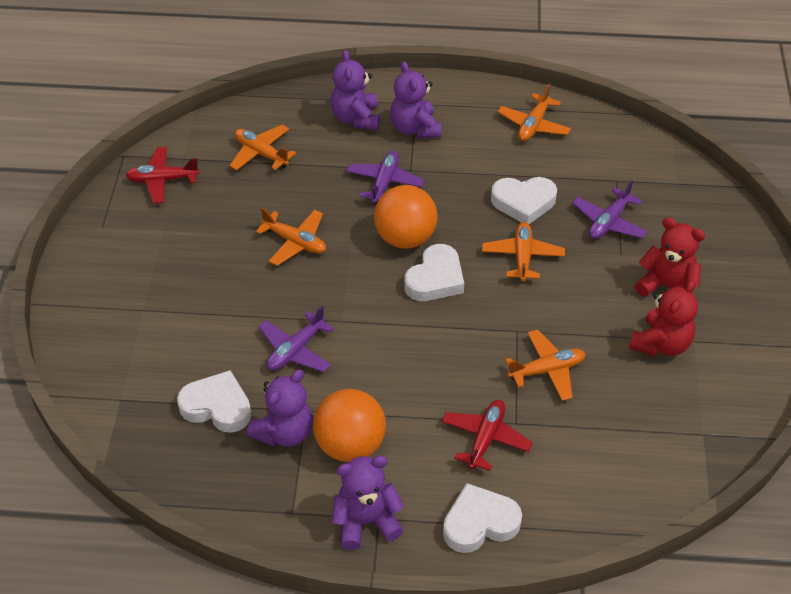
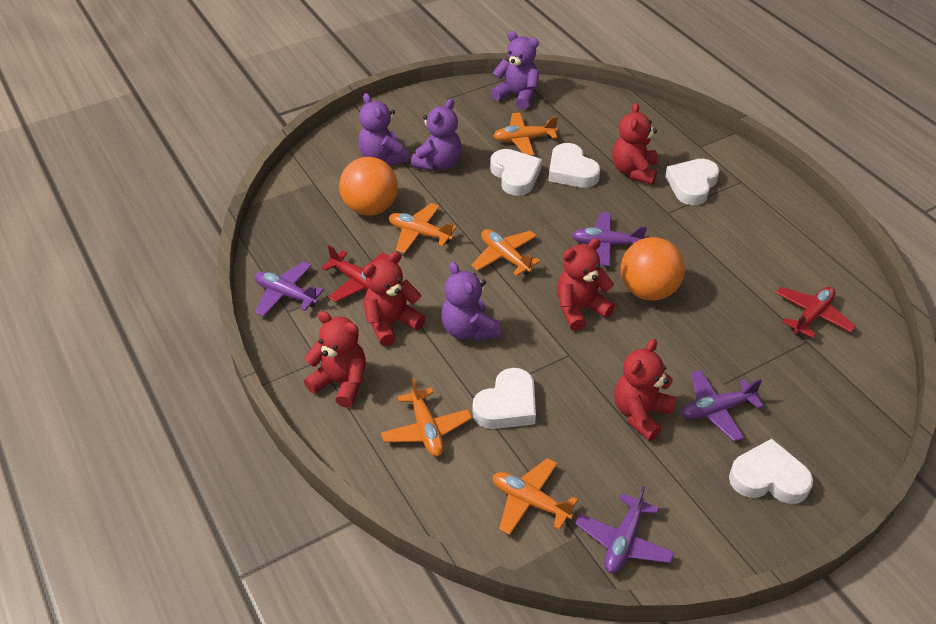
purple plane: [259,306,334,372] [346,151,424,205] [572,180,647,239] = 3 -> [255,261,324,317] [572,212,647,266] [575,486,675,573] [682,370,763,441] = 4
red teddy bear: [629,280,698,357] [635,218,705,297] = 2 -> [304,311,366,408] [363,251,425,346] [557,238,615,331] [612,102,658,185] [614,339,677,441] = 5
white heart: [177,370,251,433] [404,244,464,301] [443,483,522,553] [491,177,557,224] = 4 -> [472,368,536,429] [490,149,542,196] [548,143,600,188] [665,159,719,205] [729,439,813,504] = 5

